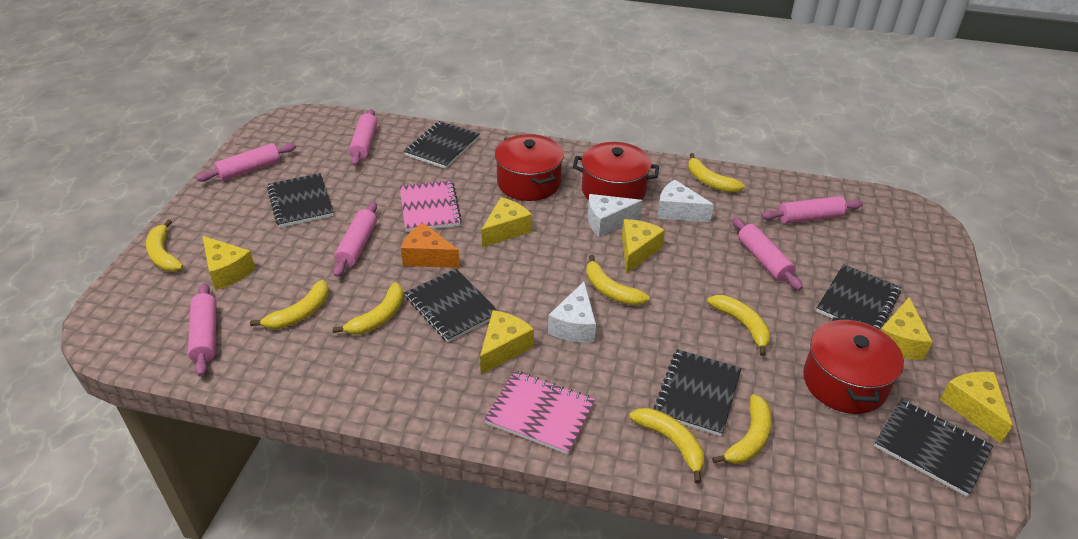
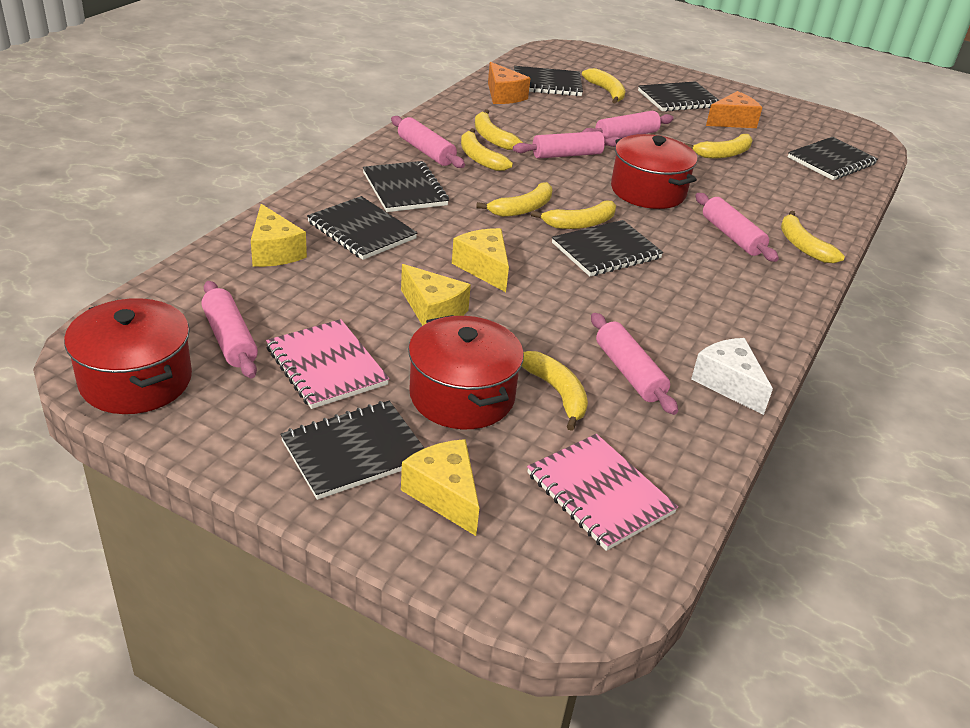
black notebook: [267,173,334,228] [404,121,480,169] [405,268,499,342] [653,349,742,436] [816,264,901,330] [874,399,993,497] = 6 -> [280,401,424,500] [307,196,417,260] [363,161,449,212] [514,66,583,96] [552,220,663,277] [638,81,719,112] [788,137,878,180] = 7
orange cheese: [401,223,460,268] = 1 -> [488,62,530,104] [706,91,762,128] = 2
white cheese: [548,282,596,343] [588,194,643,237] [657,180,714,222] = 3 -> [691,338,773,415] = 1
yellow cheese: [202,236,255,290] [480,310,534,375] [482,197,532,248] [622,219,665,274] [881,297,933,360] [940,371,1013,443] = 6 -> [251,204,307,267] [401,264,471,326] [401,439,479,536] [452,228,509,292] = 4

